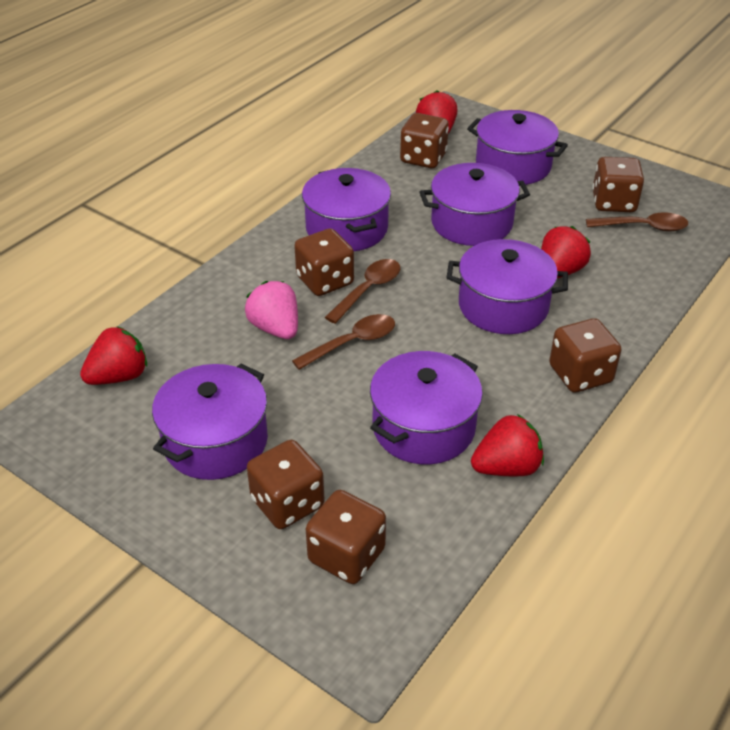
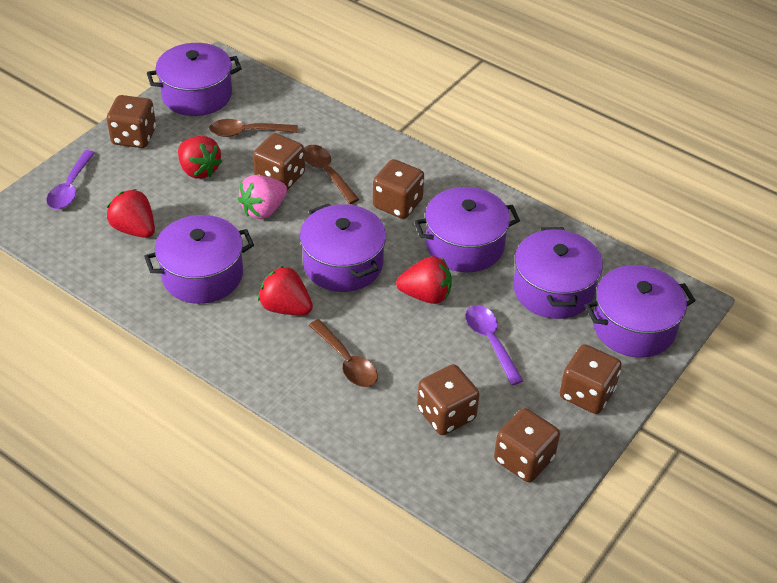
purple spoon: none = 0 -> [46,150,95,209] [465,305,523,385] = 2

